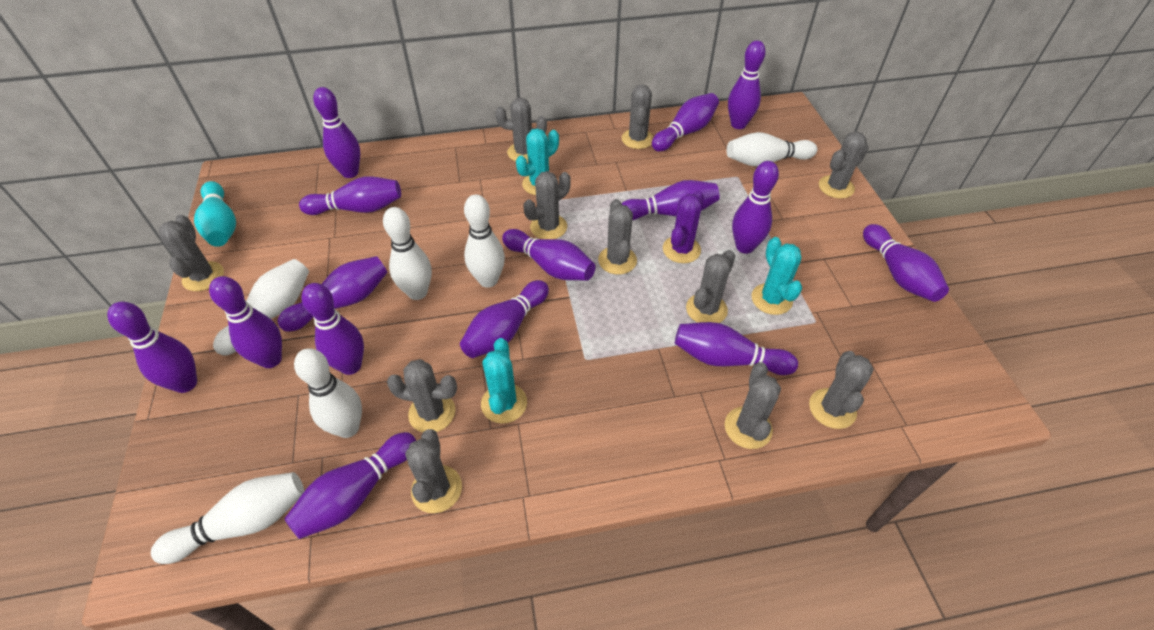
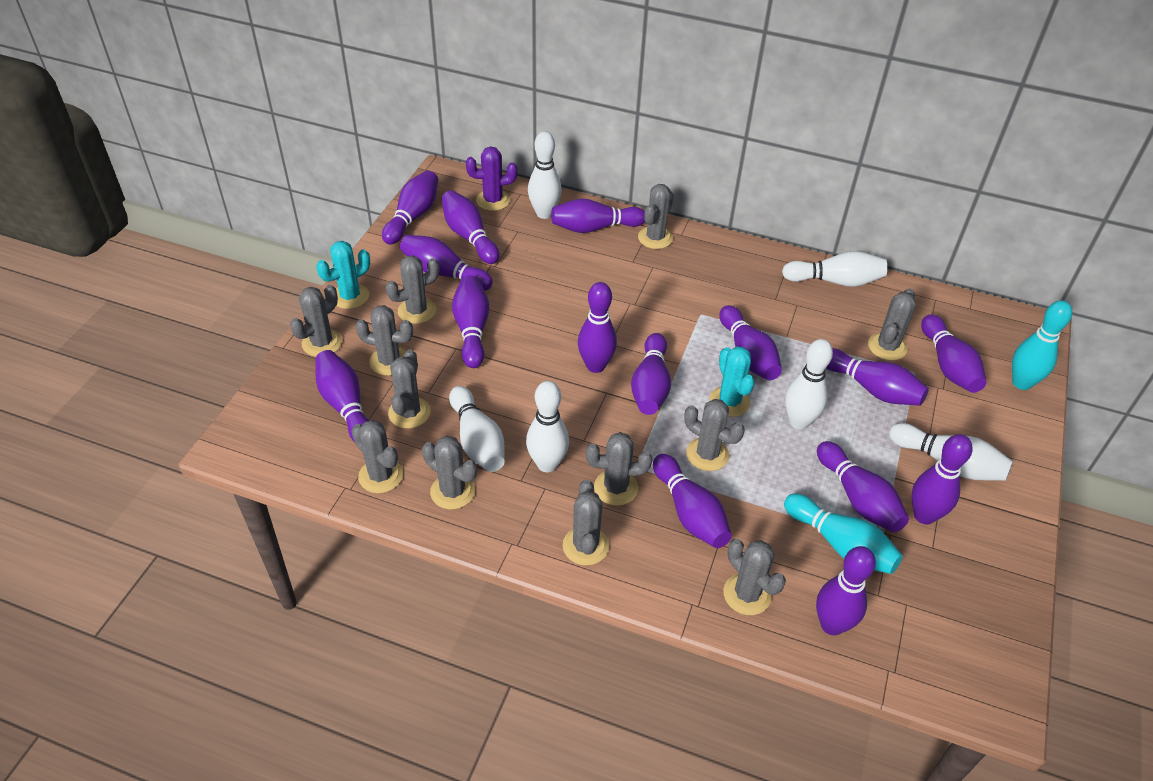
grey cactus: [159,215,224,291] [387,359,457,432] [405,429,462,513] [495,98,547,162] [523,171,571,239] [598,199,637,275] [621,84,654,149] [686,250,735,323] [725,362,781,449] [809,351,874,429] [819,132,869,199] = 11 -> [290,285,342,357] [351,420,403,493] [355,305,413,376] [386,255,439,324] [388,349,431,429] [422,436,477,509] [563,480,609,566] [586,432,652,506] [638,184,673,249] [684,399,745,471] [723,539,786,615] [868,288,916,361] = 12
turquoise bowling pin: [194,181,236,247] = 1 -> [784,494,903,574] [1012,301,1072,390] = 2
turquoise cactus: [481,338,527,424] [516,128,559,195] [752,237,802,315] = 3 -> [316,241,370,309] [709,346,755,417] = 2

